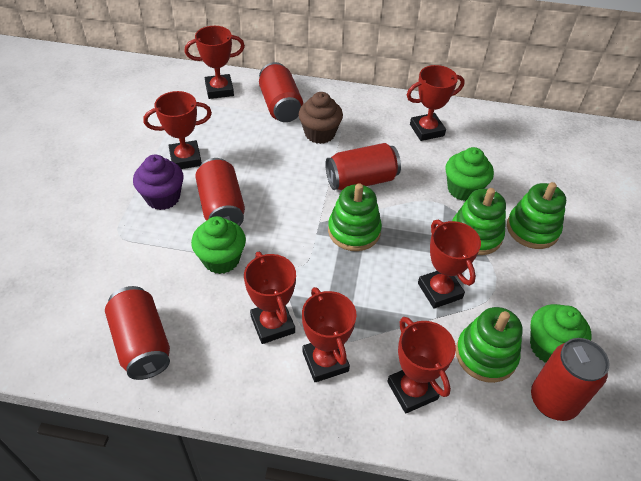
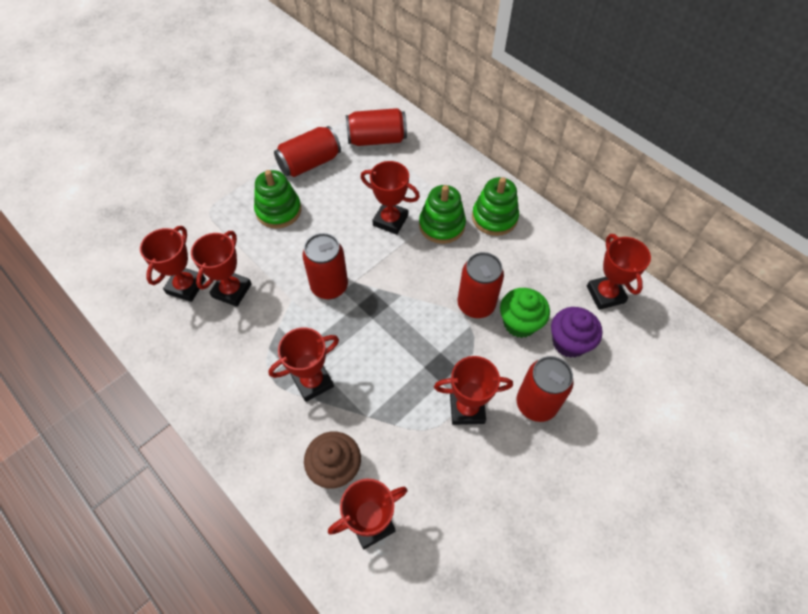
green cupcake: [191,216,246,274] [446,147,494,201] [530,304,591,363] = 3 -> [500,288,550,338] = 1
green stacking toy: [328,184,382,251] [452,188,506,255] [456,307,522,383] [507,182,566,249] = 4 -> [254,170,301,229] [419,185,466,244] [472,177,519,236] = 3

